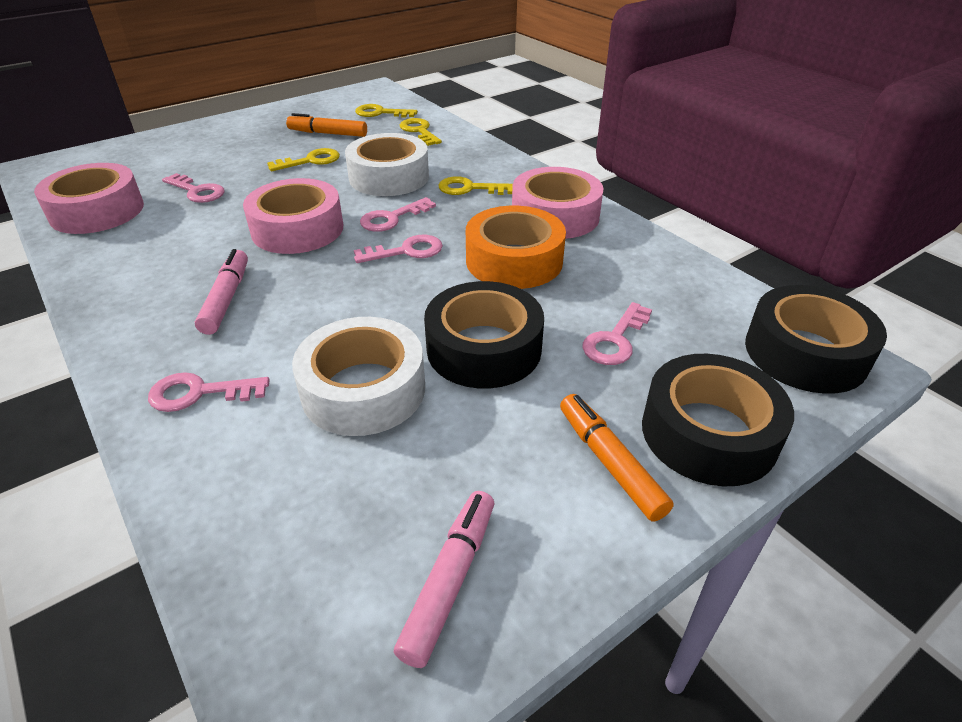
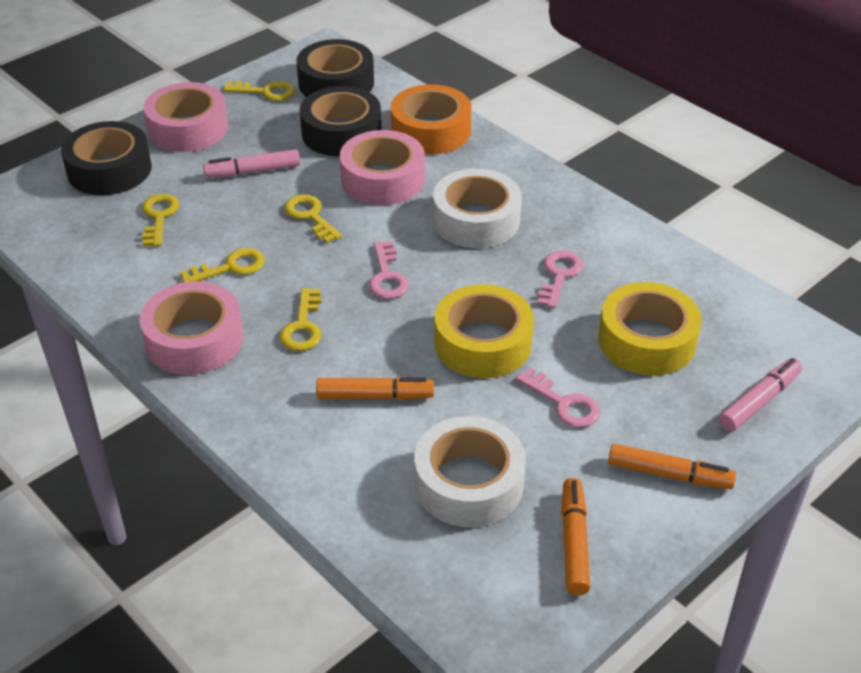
orange marker: [286,113,367,137] [560,394,674,522] = 2 -> [316,377,434,400] [562,478,590,595] [608,444,736,489] = 3
pink key: [148,372,269,412] [162,173,225,203] [354,235,443,263] [360,197,436,232] [582,302,652,365] = 5 -> [369,241,409,299] [516,368,600,428] [537,251,583,309] = 3
yellow key: [267,148,340,171] [355,104,418,118] [400,118,442,146] [438,176,513,195] = 4 -> [142,194,179,246] [180,248,265,283] [223,81,295,101] [280,288,322,351] [284,195,342,243] = 5
yellow tape: none = 0 -> [434,284,534,378] [598,282,702,376] = 2

